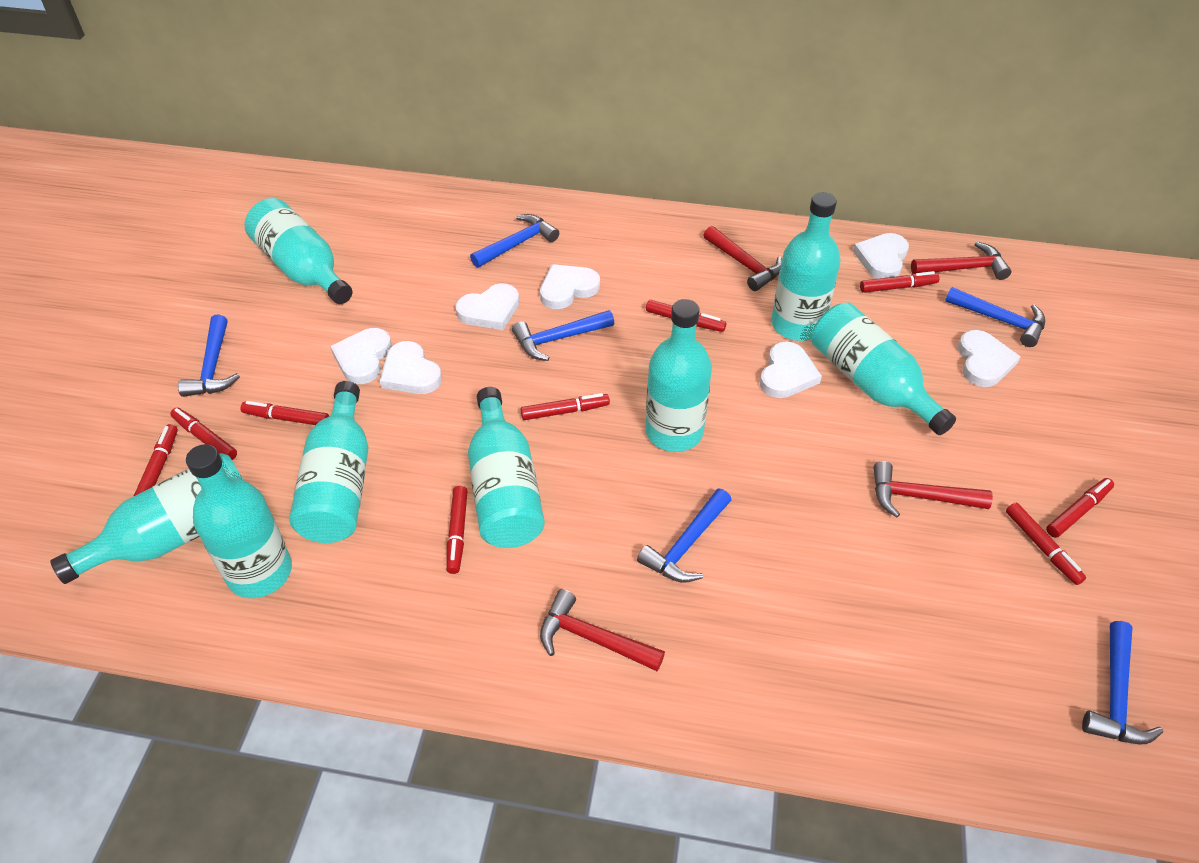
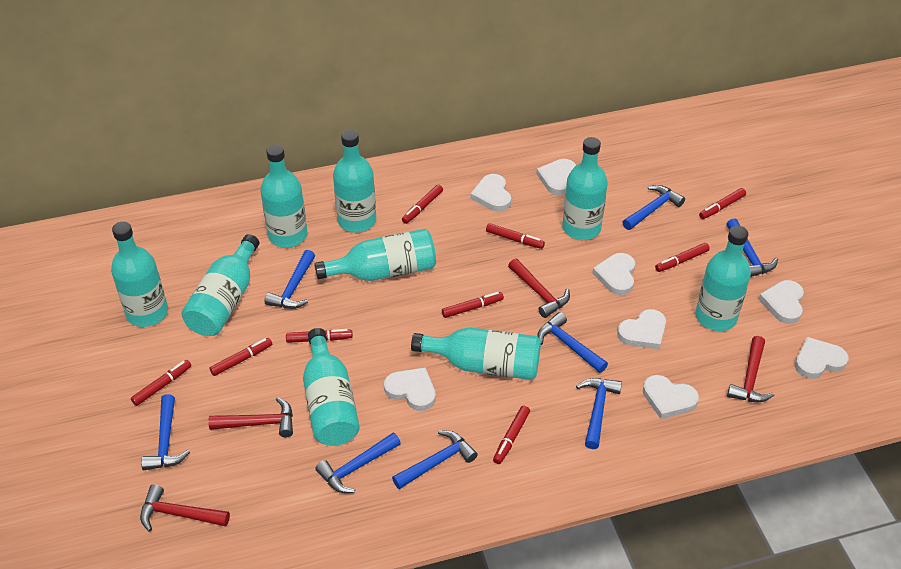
blue hammer: [178,314,240,397] [470,214,559,268] [512,310,614,361] [637,489,731,583] [945,287,1045,347] [1082,621,1163,744] = 6 -> [141,394,190,470] [265,250,315,309] [315,433,401,493] [392,430,478,489] [537,312,608,373] [576,378,622,449] [623,185,685,230] [726,218,778,277] = 8
turquoise bottle: [50,453,243,584] [186,444,292,598] [244,198,353,304] [289,381,368,543] [468,387,545,548] [645,299,712,452] [771,192,840,341] [811,303,956,435] = 8 -> [111,222,168,327] [182,234,259,336] [260,144,307,248] [303,328,360,446] [314,229,436,281] [333,130,376,232] [411,327,541,380] [562,137,608,240] [696,226,751,331] = 9
white heart: [330,328,392,384] [380,341,442,394] [455,283,519,330] [540,264,600,309] [760,341,822,398] [853,233,909,279] [958,330,1021,387] = 7 -> [384,367,436,411] [470,174,511,211] [536,159,576,195] [592,253,635,295] [617,309,666,349] [643,375,699,419] [759,280,804,324] [795,337,848,379] = 8

